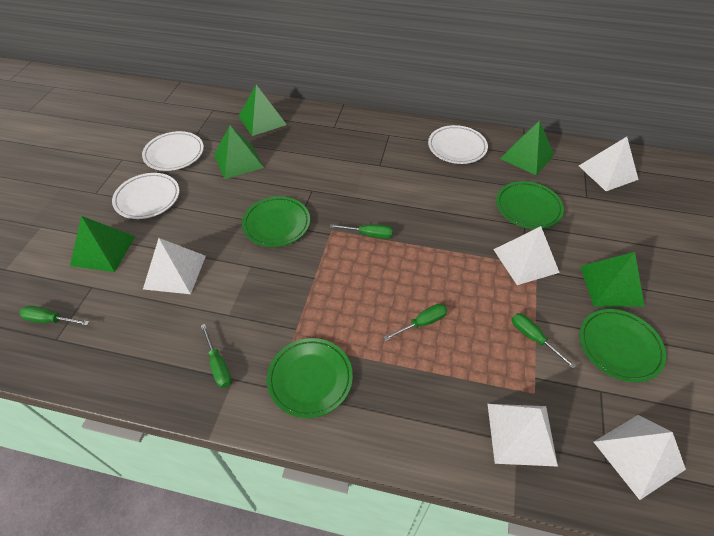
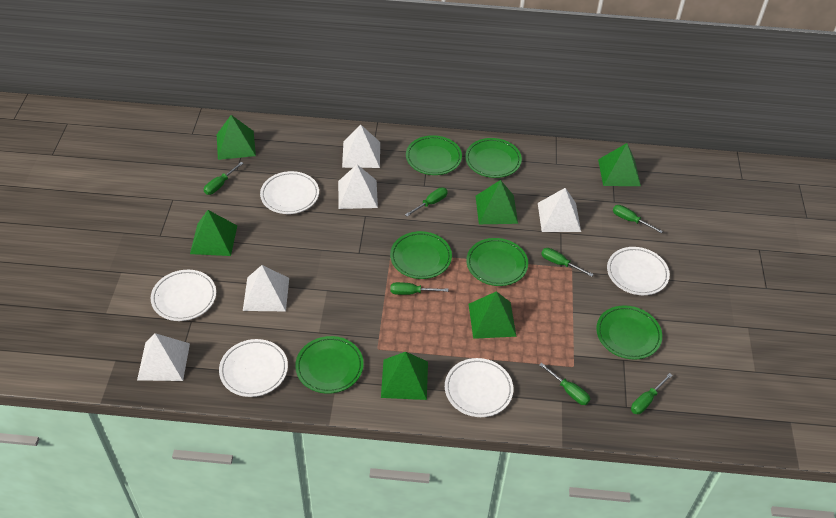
green plate: [242,196,310,247] [267,338,353,418] [496,181,564,229] [580,309,666,382] = 4 -> [295,336,364,394] [390,231,452,279] [406,135,462,175] [465,138,522,178] [466,238,528,286] [596,305,662,360] = 6
green pyramid: [70,216,135,272] [214,125,264,179] [239,85,287,136] [500,121,554,176] [580,252,644,306] = 5 -> [190,210,237,256] [217,115,256,160] [381,352,428,400] [469,291,517,339] [476,180,518,224] [598,143,641,186] = 6
green screwdriver: [19,306,89,325] [201,324,231,388] [330,224,393,239] [383,304,447,341] [512,313,576,369] = 5 -> [204,162,243,195] [390,282,448,295] [405,187,448,217] [539,363,590,405] [541,248,594,277] [613,205,663,233] [631,373,673,414] = 7
white plate: [112,173,179,219] [142,131,204,171] [428,125,488,164] = 3 -> [151,270,216,321] [219,339,288,397] [260,171,319,214] [445,358,513,417] [607,247,670,295] = 5

